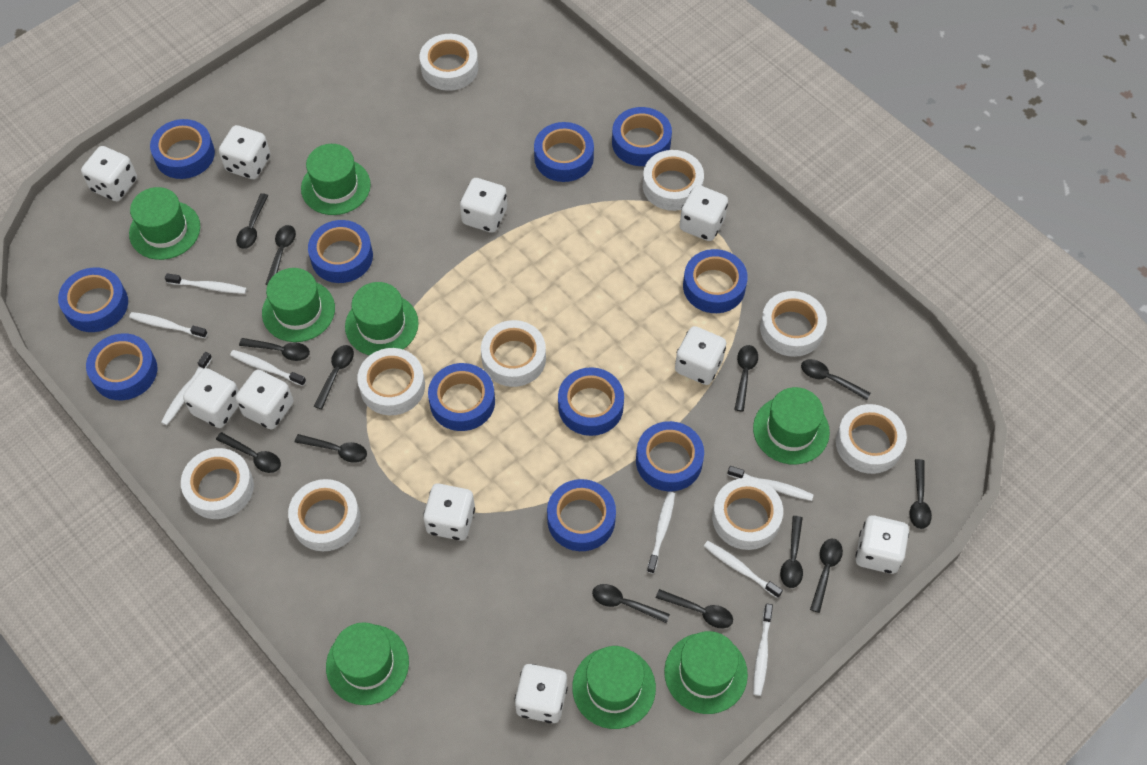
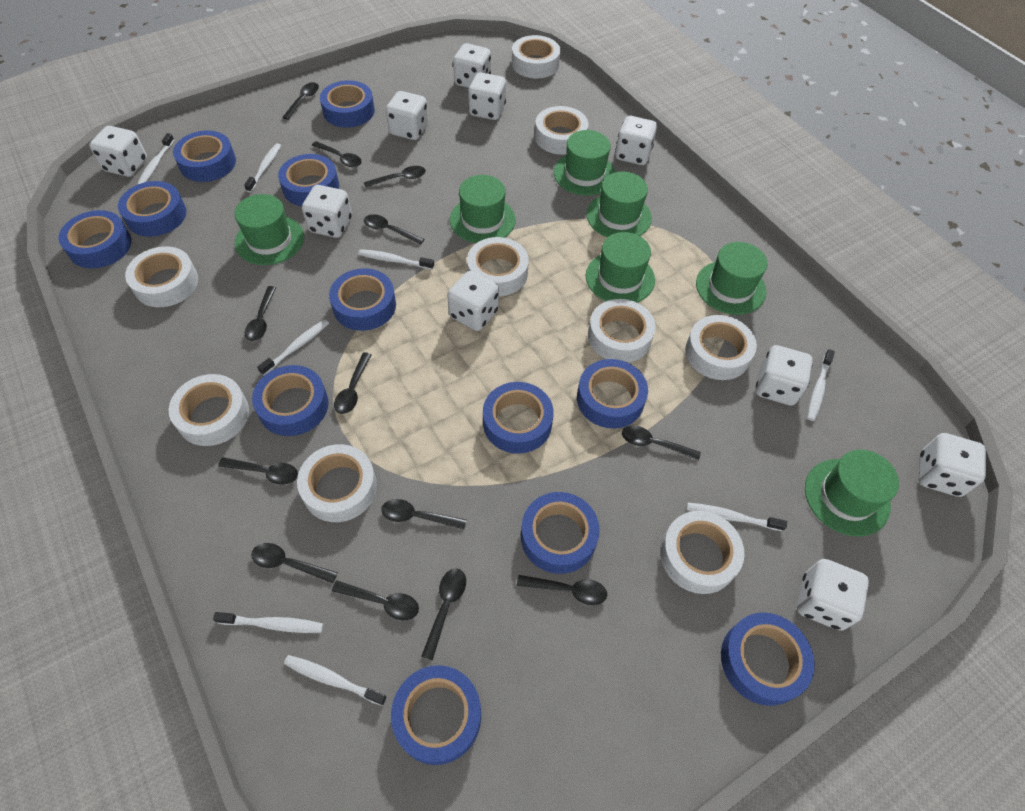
blue tape: [58,268,128,332] [86,333,157,400] [150,119,215,179] [308,220,373,283] [428,363,495,431] [534,122,594,182] [547,479,616,551] [558,367,624,436] [612,107,672,166] [636,421,704,491] [683,249,748,313] = 11 -> [59,210,132,268] [118,181,186,237] [173,130,236,182] [252,365,329,436] [278,154,339,206] [320,80,375,128] [329,268,396,331] [391,665,481,765] [483,382,554,454] [521,492,600,574] [577,359,648,428] [721,613,815,706] = 12
green hat: [129,187,200,260] [262,268,335,342] [301,144,371,215] [326,622,409,705] [345,282,419,355] [572,646,656,729] [664,631,748,714] [753,387,830,464] = 8 -> [234,194,304,265] [450,175,516,243] [554,130,616,196] [586,172,652,237] [586,232,655,302] [696,242,768,315] [805,450,899,536] = 7

